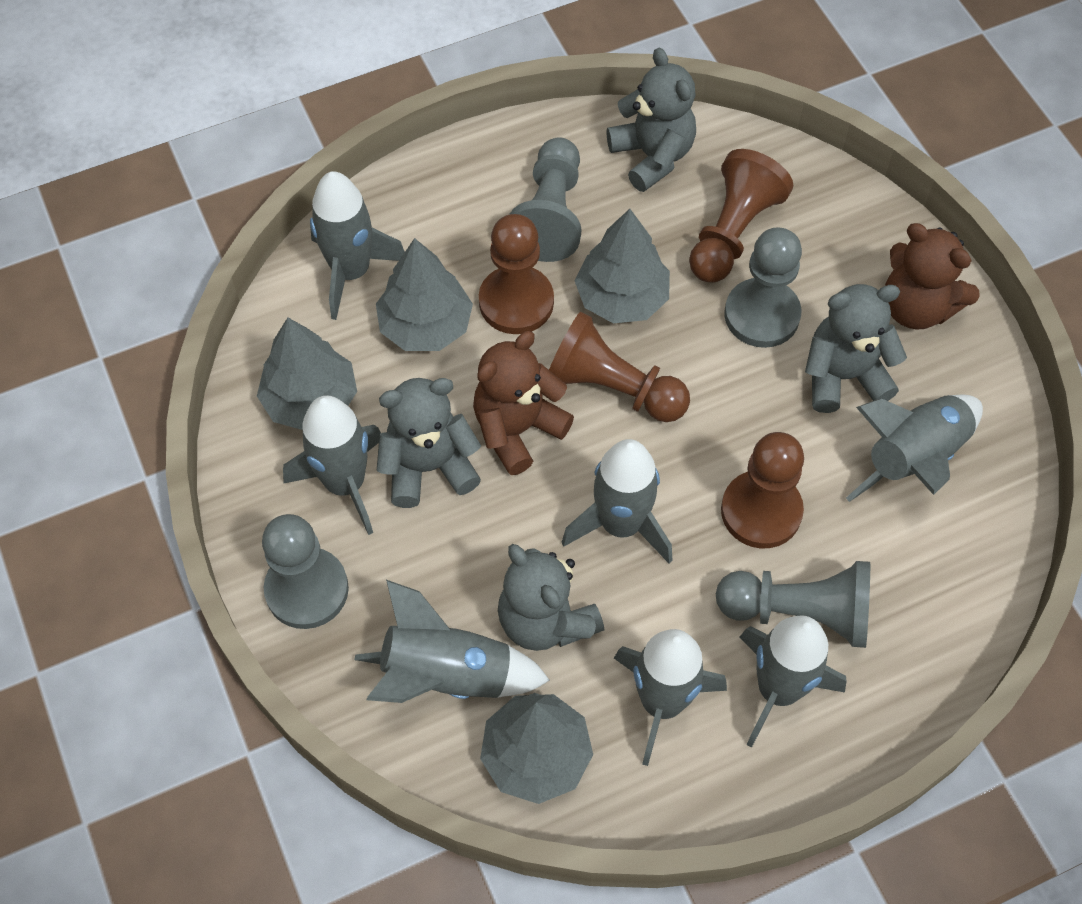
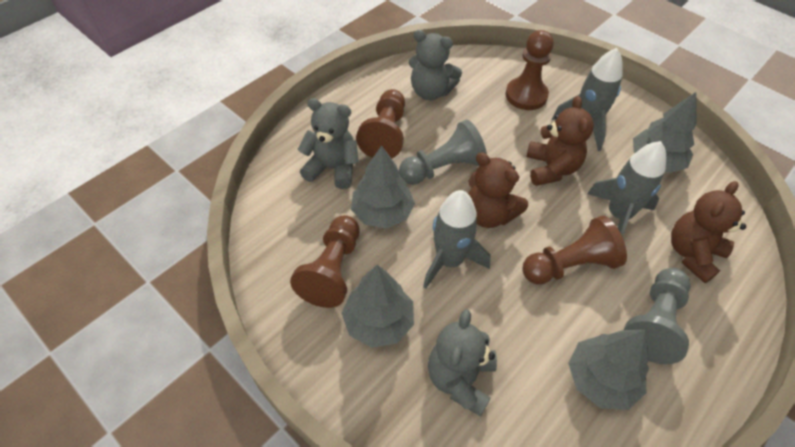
brown teddy bear: [473,331,574,475] [885,223,979,330] = 2 -> [468,152,528,228] [527,96,594,186] [671,181,746,283] = 3
grey pawn: [262,514,349,629] [509,137,582,262] [716,561,870,648] [724,227,802,348] = 4 -> [399,119,487,185] [624,268,691,364] = 2
grey rocket: [283,395,381,535] [310,171,405,320] [354,580,550,703] [562,439,673,564] [614,629,727,766] [740,615,847,747] [846,395,983,502] = 7 -> [423,190,490,289] [552,48,623,151] [587,141,666,236] = 3
grey teddy bear: [377,378,481,508] [498,544,604,651] [607,48,696,192] [805,284,907,413] = 4 -> [297,98,359,189] [409,30,462,100] [428,309,497,416] = 3

